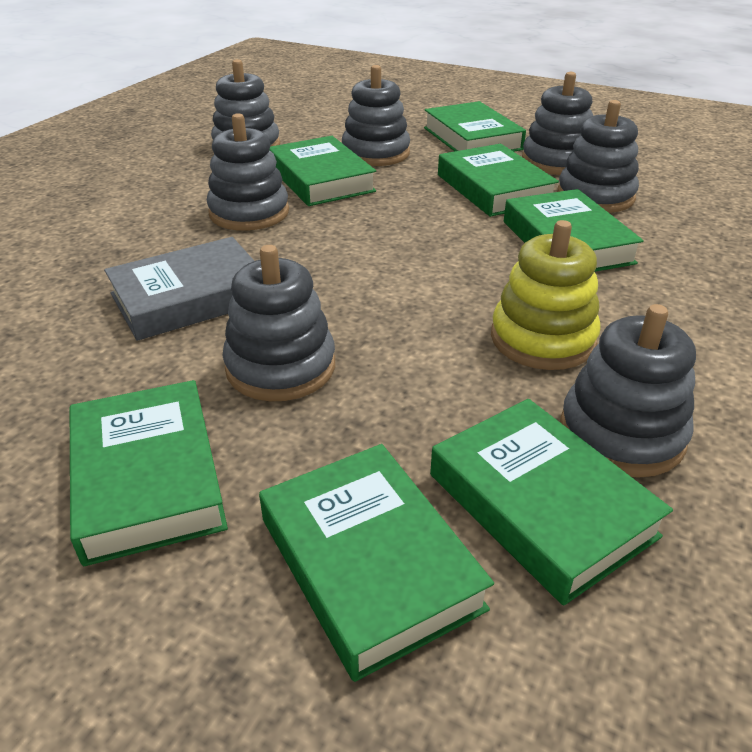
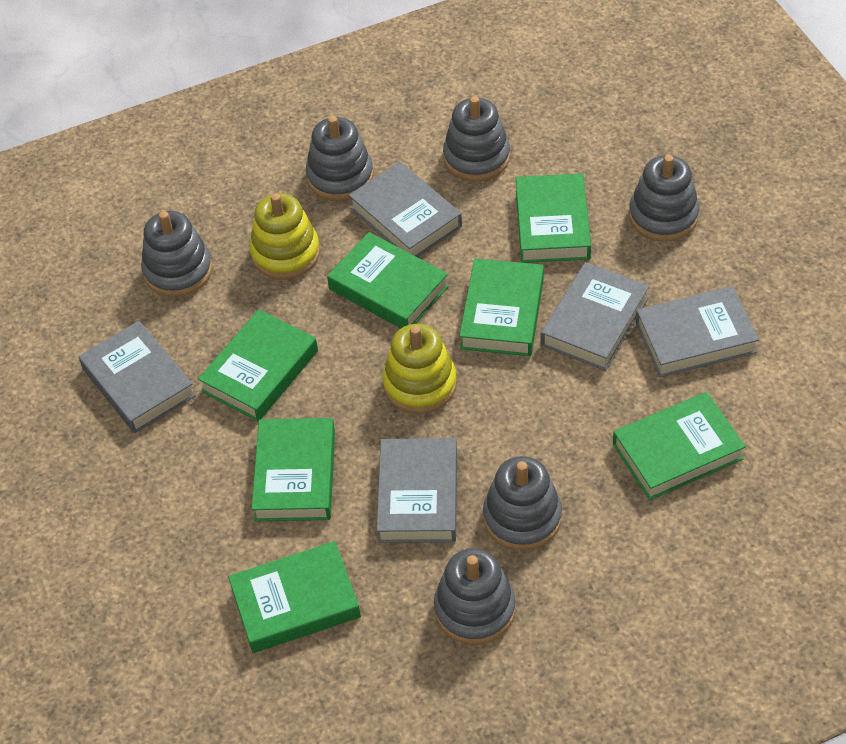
grey book: [104,237,254,341] = 1 -> [78,321,196,433] [348,162,462,257] [377,438,457,543] [541,262,649,371] [636,286,759,377] = 5
grey stacking toy: [207,113,289,231] [211,59,280,147] [222,245,335,401] [342,65,410,166] [522,72,593,175] [557,100,639,213] [560,304,696,478] = 7 -> [141,211,213,297] [306,116,374,201] [434,548,515,645] [443,96,510,182] [483,456,562,551] [629,155,699,242] = 6
yellow stacking toy: [491,220,601,370] = 1 -> [249,194,320,279] [382,324,457,414] = 2

